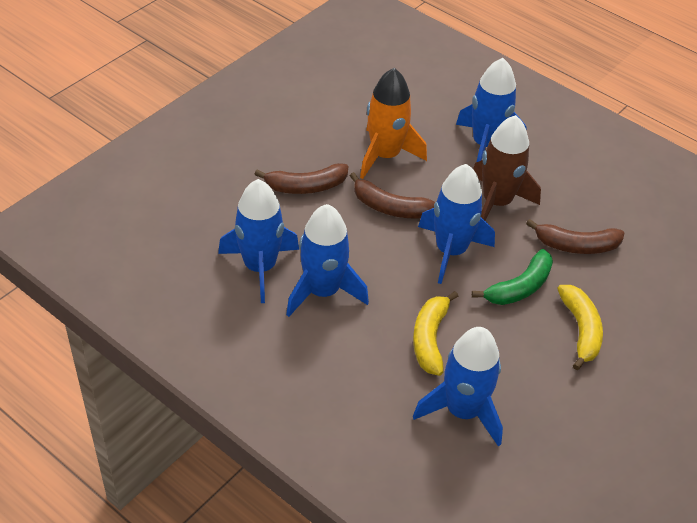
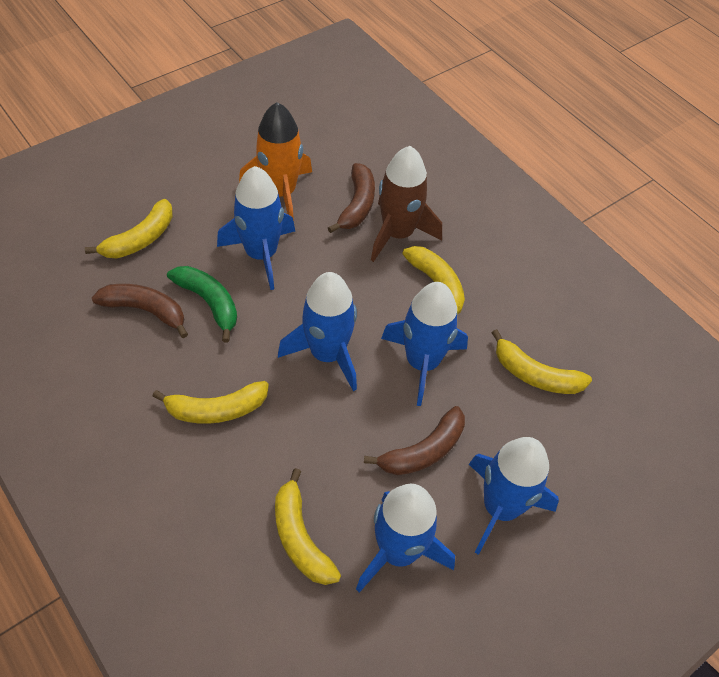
yellow banana: [413,291,458,376] [557,285,603,370] = 2 -> [85,199,173,258] [152,381,269,424] [275,468,341,585] [402,246,465,315] [491,329,592,394] = 5

